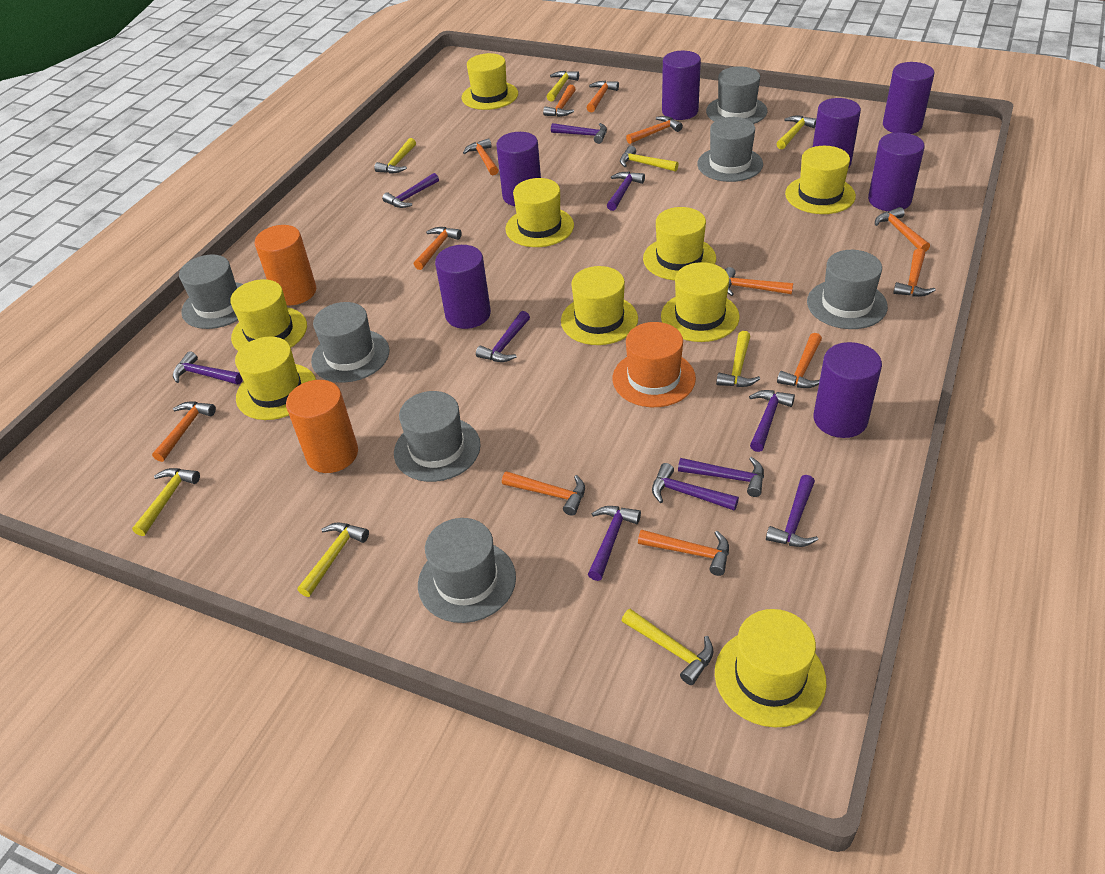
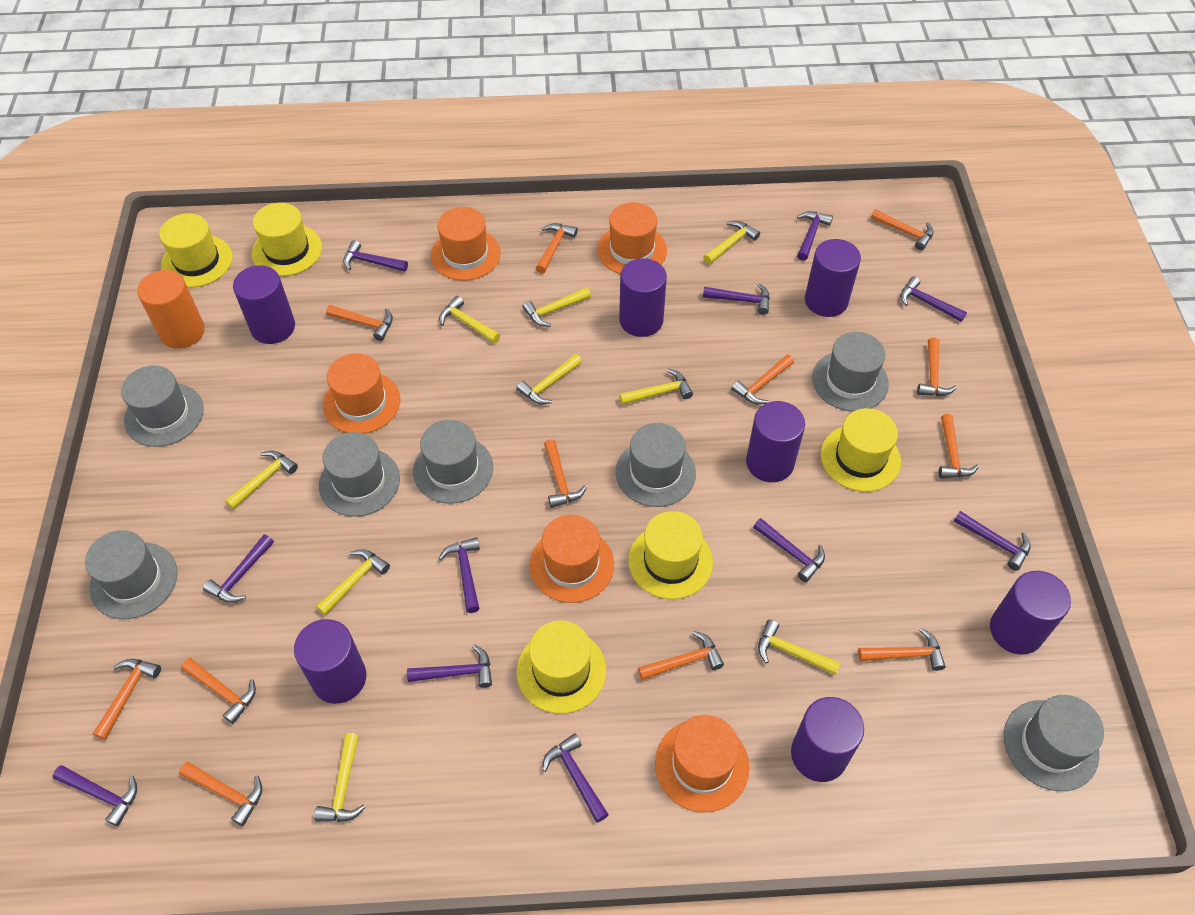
orange cylinder: [255,225,316,306] [286,380,358,473] = 2 -> [137,270,205,349] = 1
orange hat: [613,322,696,407] = 1 -> [323,353,400,434] [431,207,501,281] [530,515,614,603] [597,202,667,274] [655,715,750,812] = 5
purple hammer: [173,351,242,385] [382,173,439,208] [476,311,530,362] [551,123,607,144] [588,506,641,581] [607,172,645,211] [652,463,739,511] [678,457,764,497] [749,390,795,452] [766,475,818,547] = 10 -> [53,765,137,827] [203,534,274,603] [343,240,408,272] [407,645,492,688] [438,537,480,613] [542,733,609,823] [703,283,770,315] [753,518,825,582] [797,211,833,261] [900,276,967,322] [953,511,1031,571] = 11
yellow hammer: [132,468,200,536] [298,523,369,597] [374,138,416,174] [547,71,579,101] [620,146,679,172] [622,609,714,685] [716,331,760,387] [777,116,816,149] = 8 -> [225,451,298,510] [314,733,365,822] [316,549,390,615] [439,296,500,343] [516,354,582,404] [522,287,591,327] [619,369,693,405] [704,221,760,264] [758,619,840,675] = 9
yellow hat: [230,279,307,351] [235,337,316,420] [462,53,518,110] [505,178,574,247] [561,266,638,345] [643,207,716,281] [661,262,740,342] [715,609,827,728] [785,146,856,214] = 9 -> [159,213,233,287] [251,203,322,276] [517,620,606,714] [628,511,713,599] [821,408,901,492] = 5

